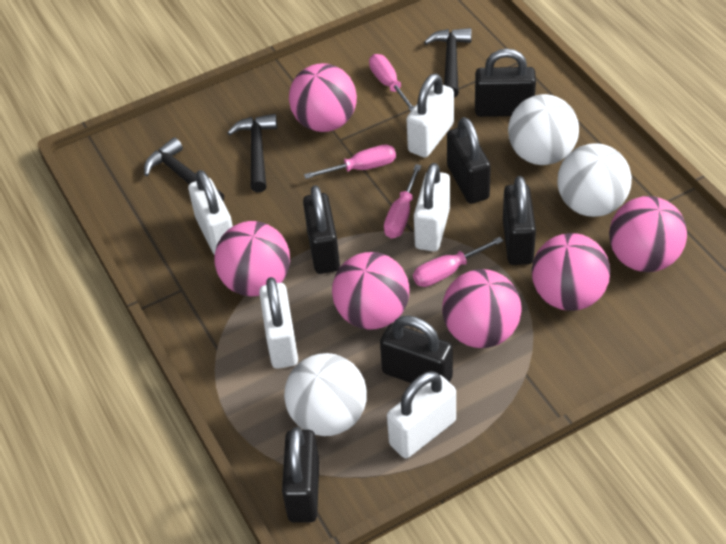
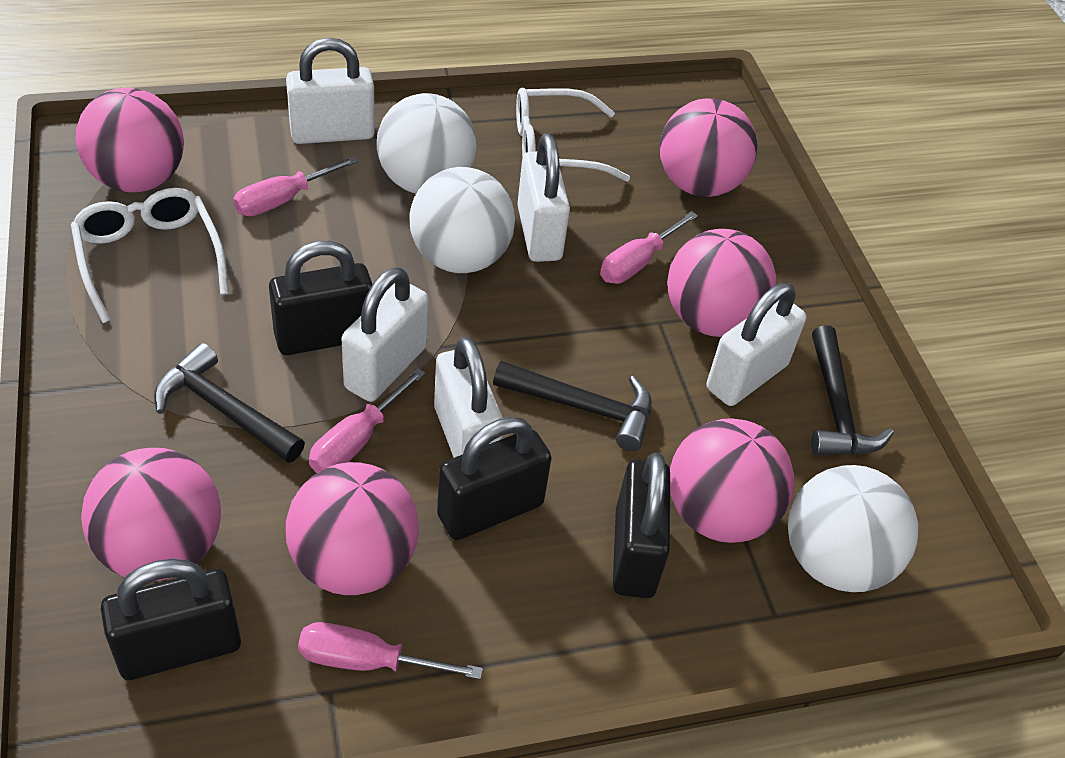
black padlock: [282,427,319,523] [303,185,340,274] [380,315,453,383] [447,117,491,204] [475,49,536,117] [503,176,536,265] = 6 -> [101,559,241,680] [269,241,372,355] [437,417,552,540] [613,453,670,598] = 4
white glasses: none = 0 -> [71,188,229,323] [516,88,630,182] = 2

